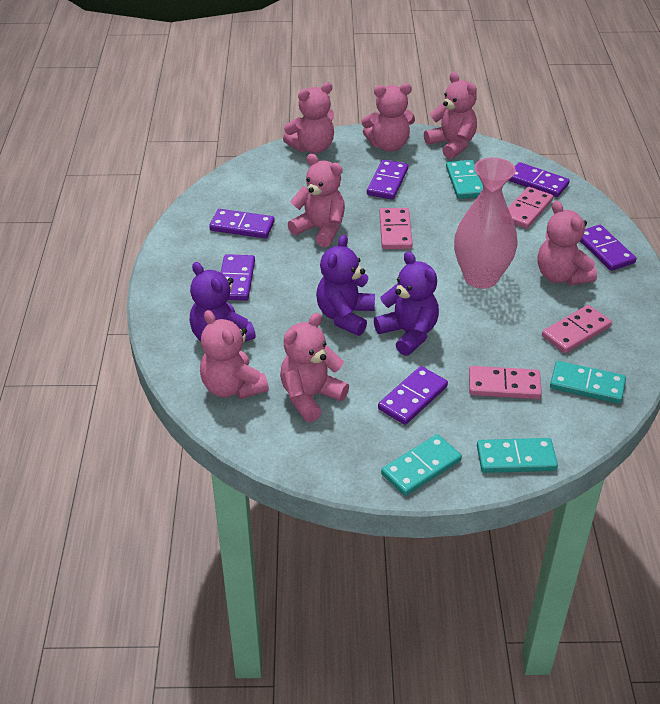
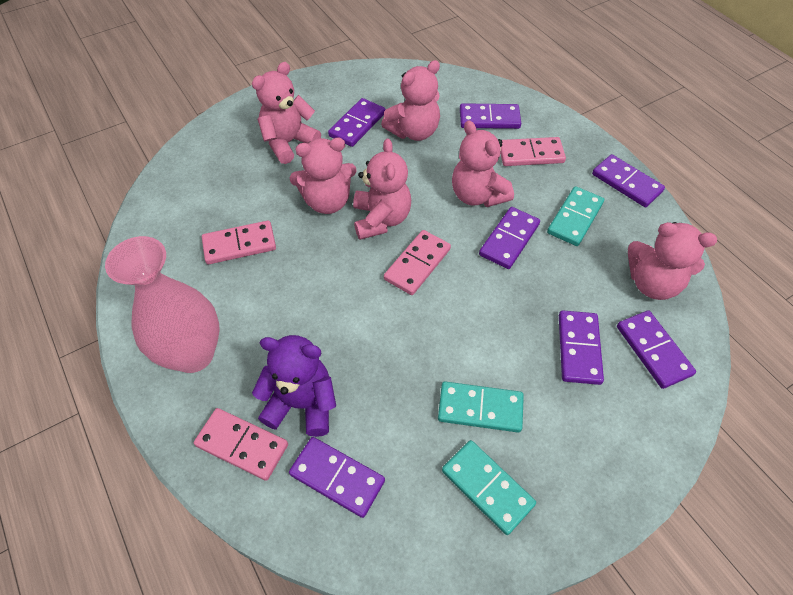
pink teddy bear: [200,310,269,399] [280,313,349,422] [283,82,334,153] [288,154,345,247] [362,83,415,152] [424,72,477,159] [538,201,597,285] = 7 -> [252,62,321,164] [289,138,357,214] [353,138,411,240] [381,60,440,141] [452,120,514,207] [628,222,717,300] = 6
purple domino: [209,209,275,238] [221,254,255,301] [367,160,408,200] [378,366,448,425] [508,162,570,197] [580,225,636,271] = 6 -> [289,437,385,518] [328,98,385,147] [460,103,521,129] [479,207,540,269] [559,310,604,385] [592,154,665,207] [617,310,696,389] = 7
purple teddy bear: [189,262,256,342] [316,235,375,336] [374,251,439,356] = 3 -> [252,335,336,437] = 1
turquoise domino: [381,434,462,496] [446,160,483,199] [477,438,558,473] [550,361,626,404] = 4 -> [438,381,524,432] [442,440,536,535] [547,186,604,246] = 3

